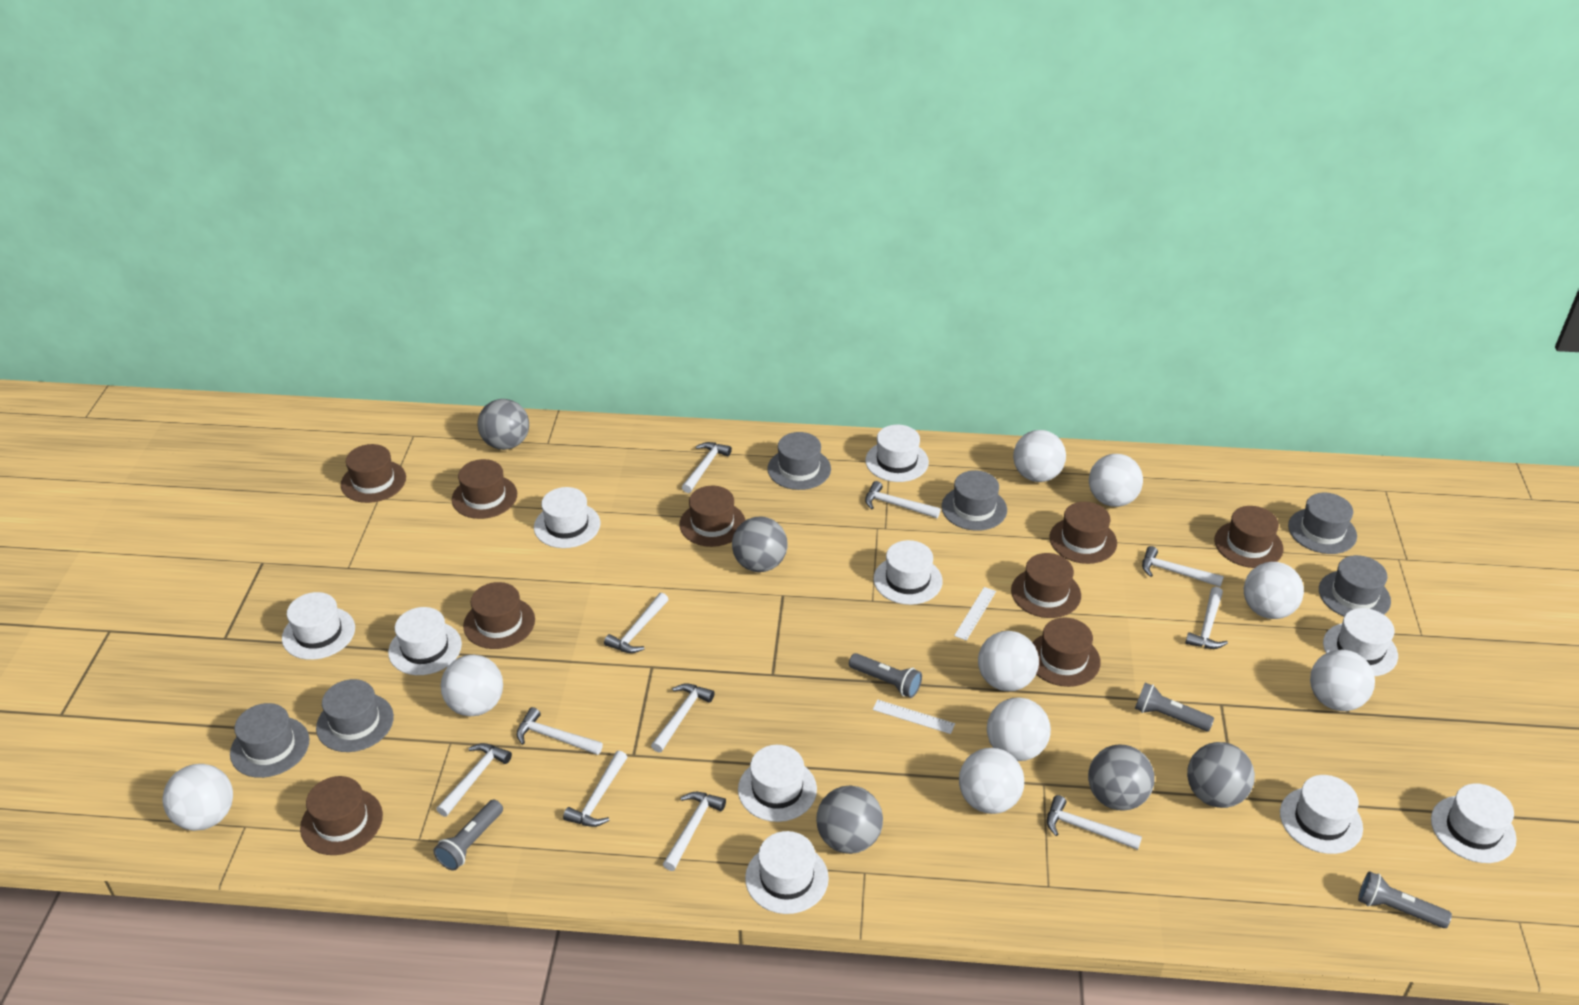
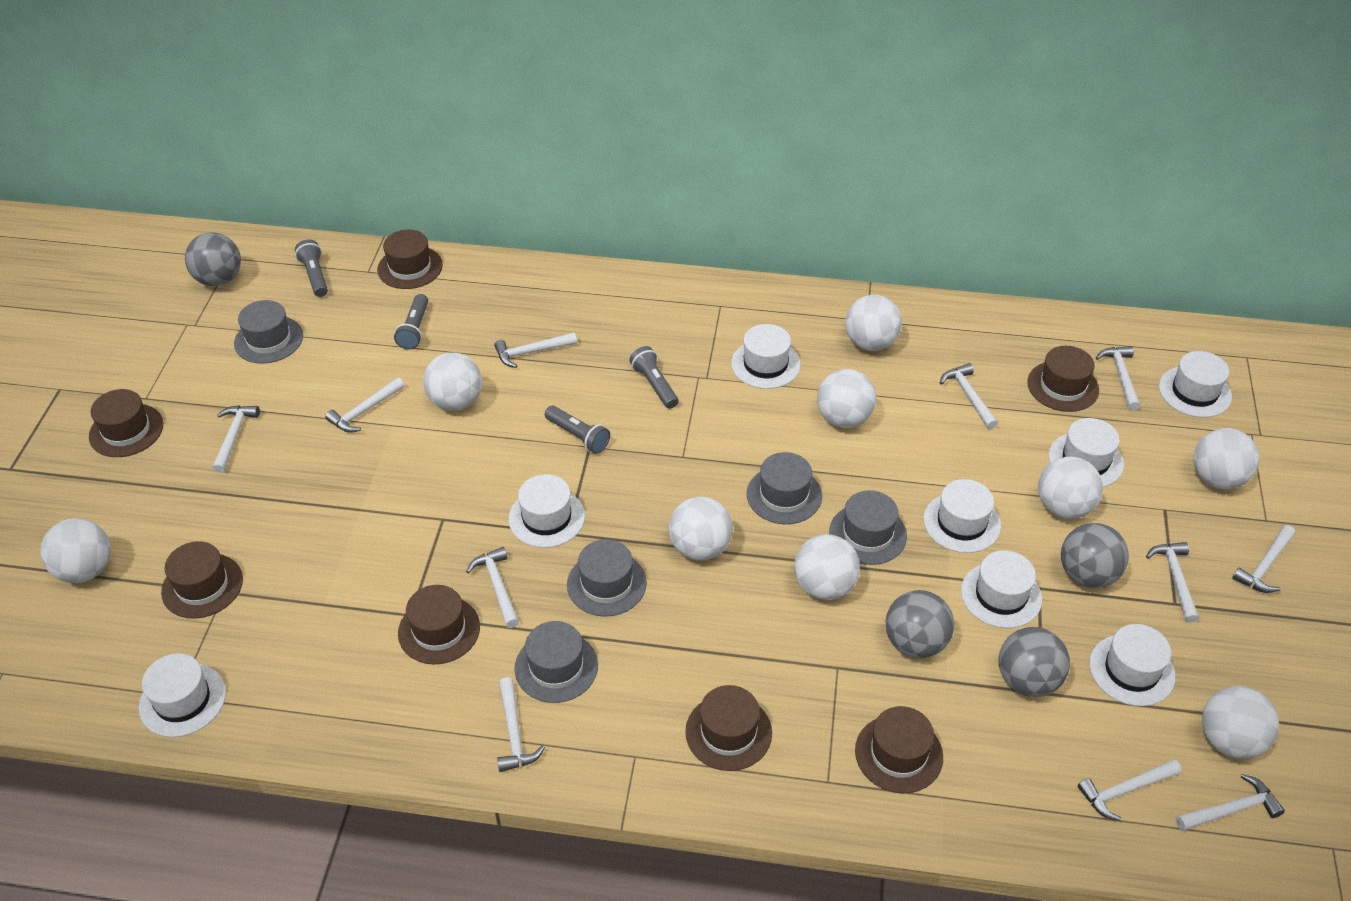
brown hat: [300,776,383,855] [341,444,406,503] [452,459,517,519] [463,582,535,649] [679,486,746,547] [1011,553,1081,618] [1032,618,1101,687] [1050,502,1117,564] [1215,506,1283,568] = 9 -> [89,389,163,457] [161,541,243,619] [377,230,443,289] [398,585,480,665] [685,685,772,771] [855,706,943,793] [1027,346,1099,412] = 7
grey ball: [478,399,529,450] [732,516,787,572] [816,785,883,854] [1088,744,1155,811] [1187,742,1255,808] = 5 -> [185,232,241,286] [886,590,954,658] [999,627,1070,697] [1061,523,1129,588] = 4
grey hat: [230,703,309,778] [316,679,394,752] [767,432,831,490] [941,470,1007,531] [1288,493,1357,554] [1319,555,1391,616] = 6 -> [234,300,303,364] [515,621,598,703] [567,539,647,617] [747,452,822,524] [829,490,907,565] = 5
white hat: [282,592,355,660] [388,607,462,675] [534,487,600,548] [738,745,817,822] [745,831,829,914] [865,425,929,482] [874,540,943,605] [1280,775,1363,854] [1323,608,1398,676] [1431,784,1517,863] = 10 -> [139,653,226,737] [508,474,585,548] [731,324,801,389] [923,479,1001,553] [961,550,1042,628] [1049,418,1124,487] [1089,624,1175,706] [1159,351,1232,418] = 8
white ruler: [873,700,955,734] [954,587,996,641] = 2 -> none = 0

